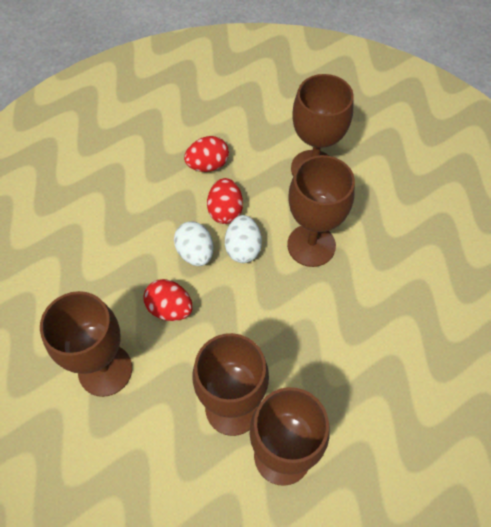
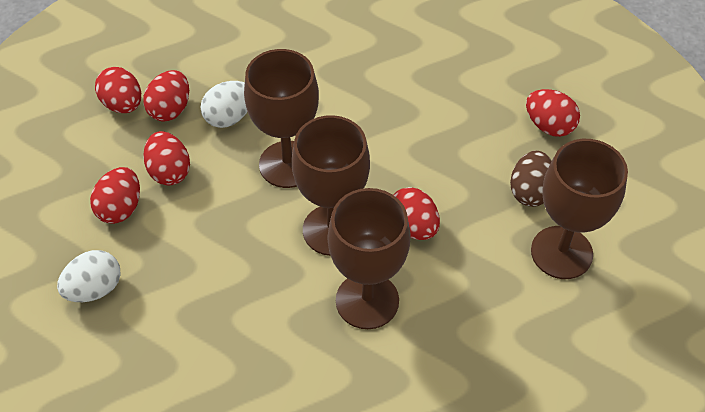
brown egg: none = 0 -> [510,151,552,207] = 1
brown goblet: [40,291,132,397] [193,333,269,436] [250,387,330,486] [287,155,355,267] [291,74,354,176] = 5 -> [244,49,319,188] [292,115,370,256] [328,188,411,329] [531,139,628,279] = 4
red egg: [143,279,193,321] [184,136,229,172] [207,178,243,224] = 3 -> [90,167,140,224] [95,67,141,113] [143,70,189,121] [143,131,190,186] [393,187,440,240] [526,89,580,137] = 6

